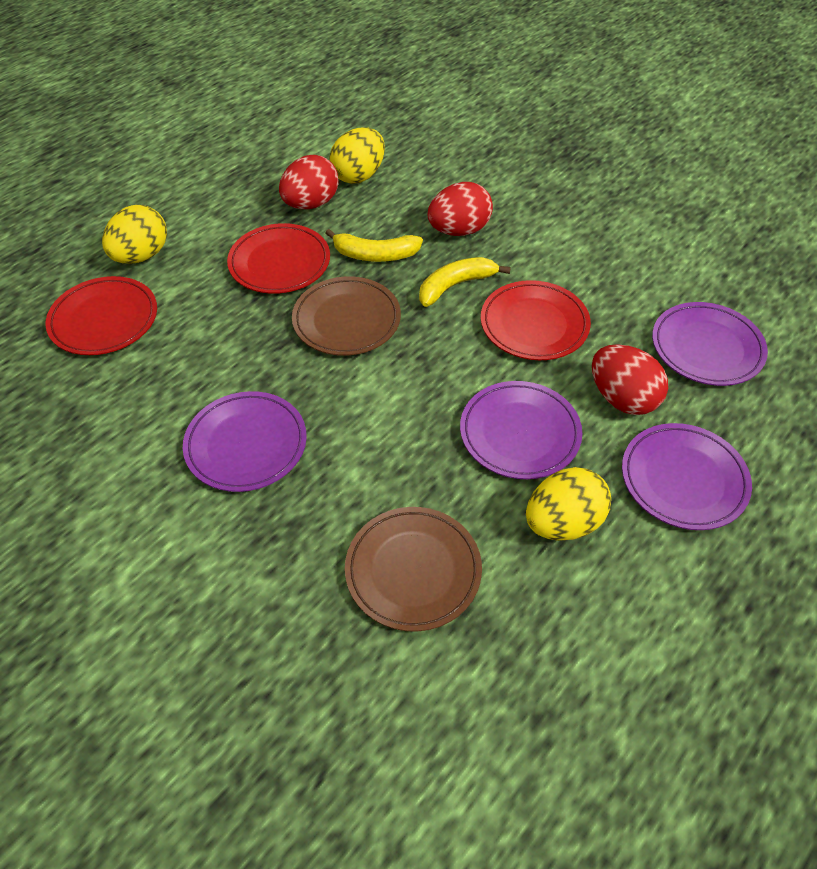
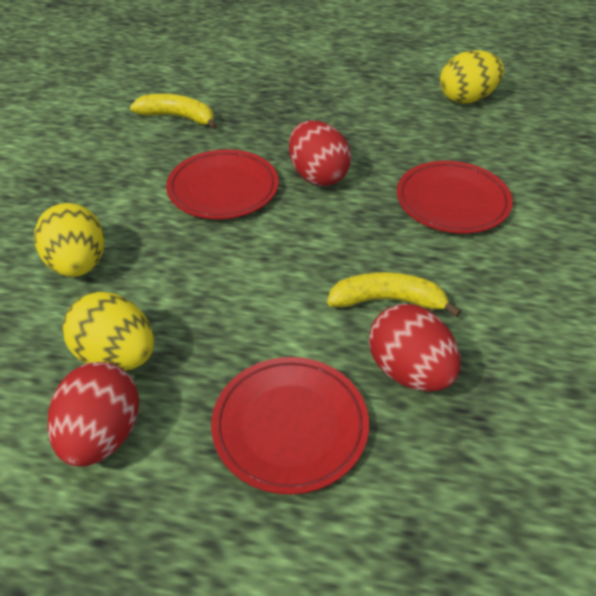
brown plate: [292,276,401,356] [345,507,482,632] = 2 -> none = 0
purple plate: [183,391,307,492] [460,381,582,479] [622,423,752,530] [652,302,768,386] = 4 -> none = 0

